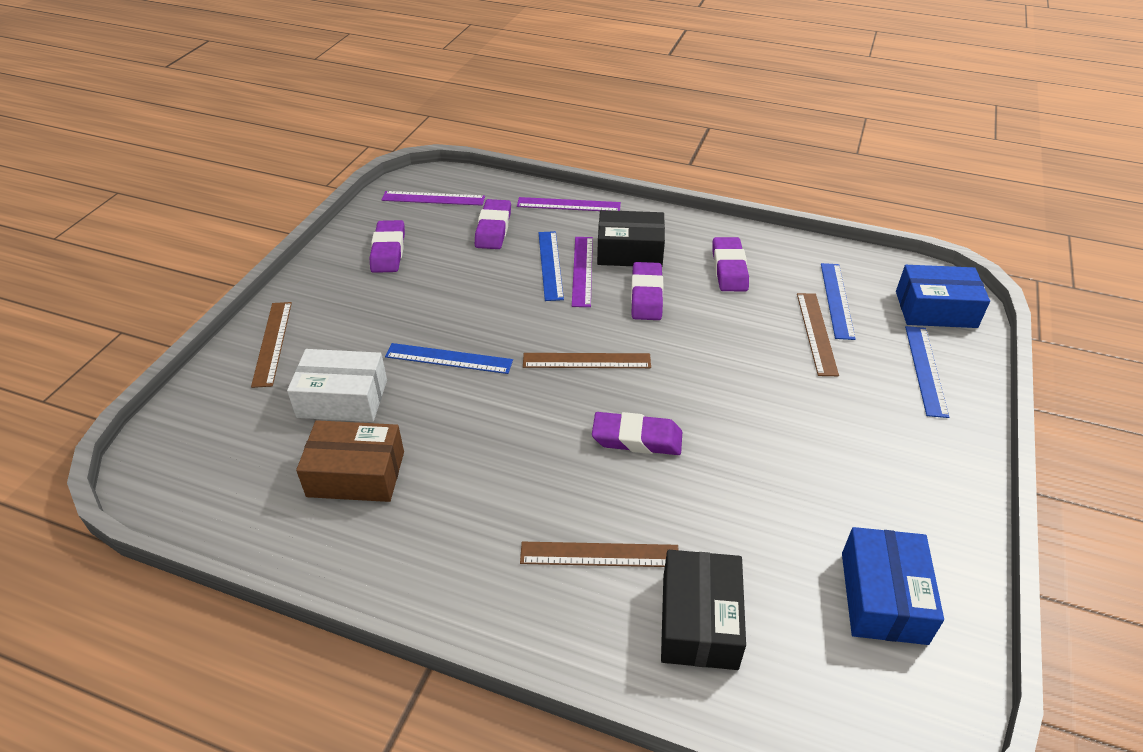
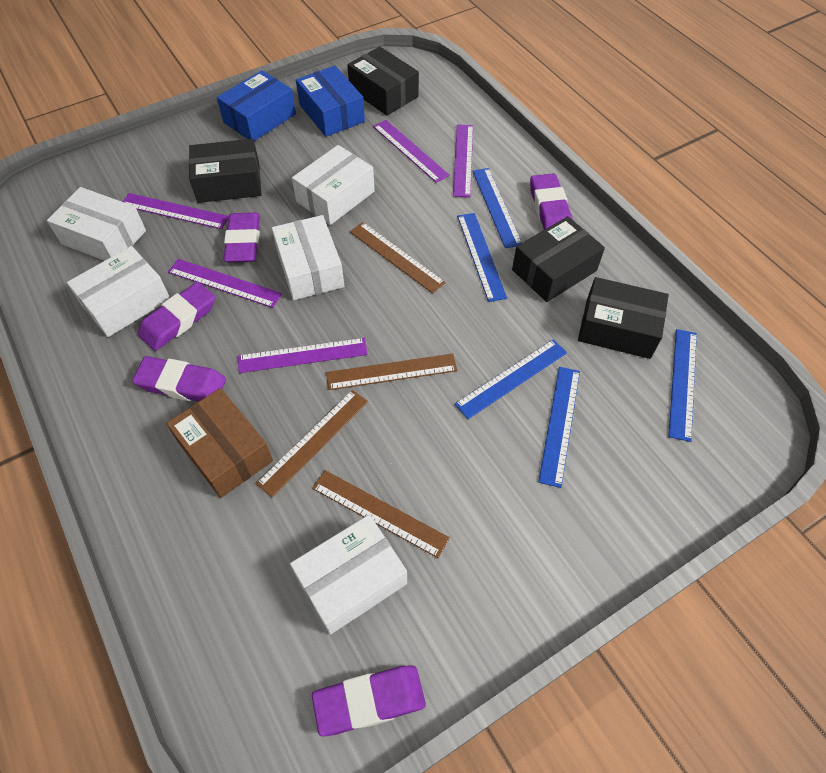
black box: [597,210,665,266] [661,550,746,670] = 2 -> [189,139,261,203] [347,46,419,116] [512,216,605,302] [578,277,669,359] = 4
blue ruler: [385,343,513,374] [539,231,564,301] [821,263,856,340] [905,326,949,418] = 4 -> [455,339,567,419] [457,213,507,302] [472,168,522,248] [538,367,580,488] [669,329,697,442] = 5
purple ruler: [382,191,485,206] [517,197,621,211] [572,237,593,307] = 3 -> [123,193,229,229] [168,259,282,308] [238,338,368,373] [373,120,450,183] [453,124,473,197] = 5
white box: [287,349,387,422] = 1 -> [47,187,146,261] [67,246,170,337] [272,215,344,300] [290,515,407,635] [292,145,375,225] = 5

